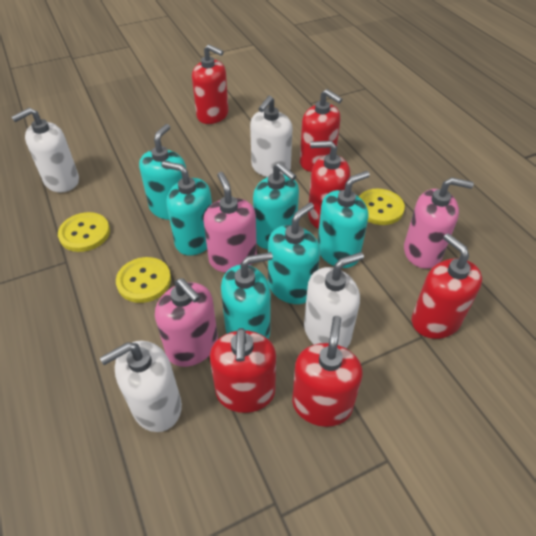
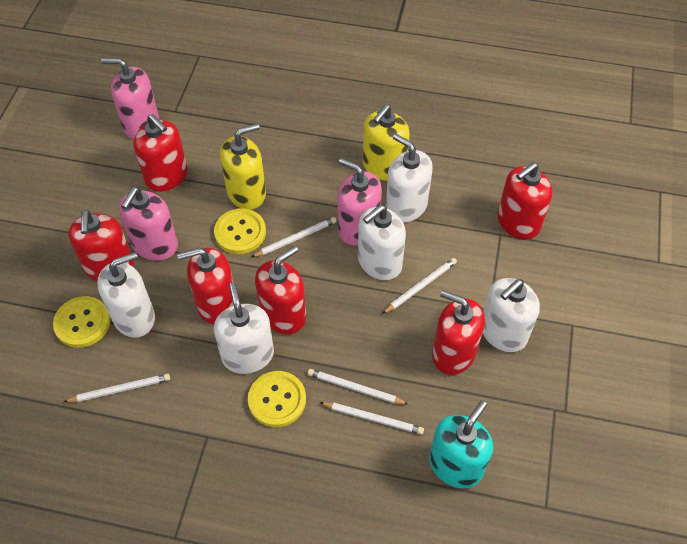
turquoise soap dispenser: [139,124,186,220] [162,161,212,255] [221,252,273,339] [253,162,299,249] [268,202,320,304] [317,171,370,268] = 6 -> [429,401,493,488] = 1
white pencil: none = 0 -> [63,374,170,402] [251,217,337,257] [308,369,408,404] [319,402,424,435] [382,258,457,314] = 5
white soap dispenser: [12,108,79,192] [100,341,182,432] [250,96,293,177] [304,252,364,348] = 4 -> [97,252,155,338] [214,283,274,374] [358,205,406,280] [386,134,433,223] [483,278,540,352] = 5
yellow soap dispenser: none = 0 -> [220,123,266,209] [363,105,410,181] = 2

